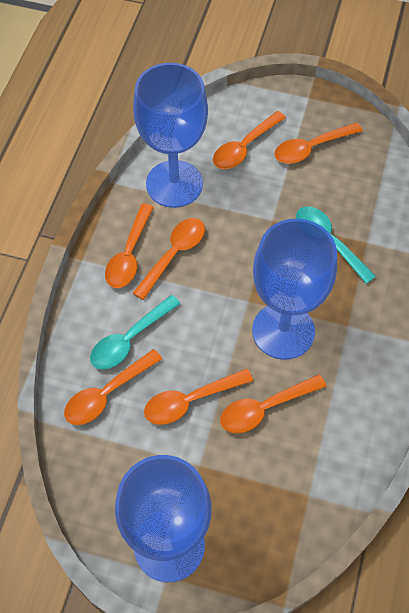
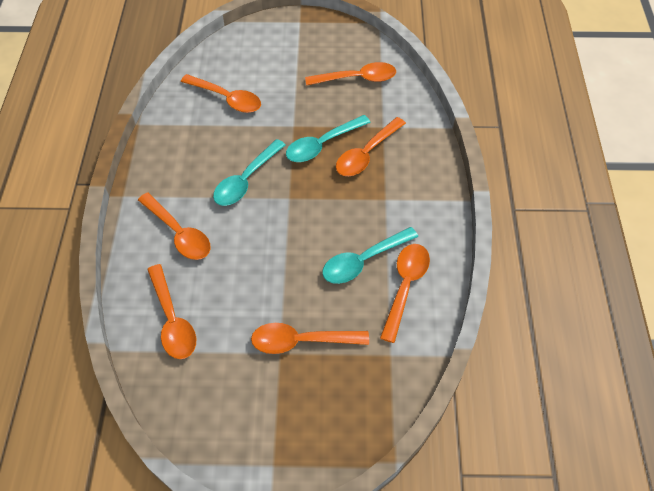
blue goblet: [115,455,212,582] [133,63,208,208] [252,219,337,360] = 3 -> none = 0
turquoise spoon: [90,295,181,370] [296,206,376,284] = 2 -> [213,139,285,206] [286,115,371,162] [322,227,418,284] = 3

